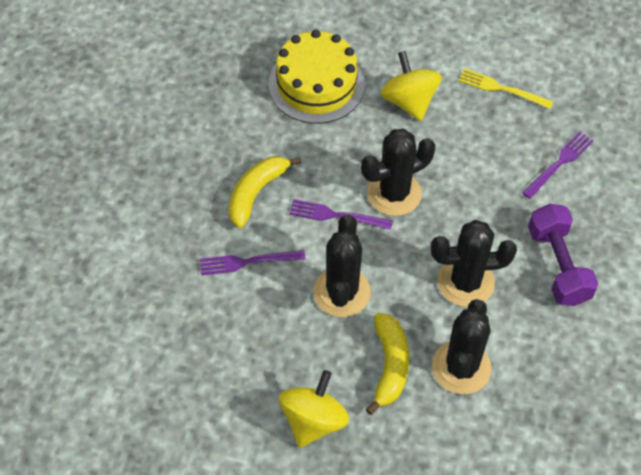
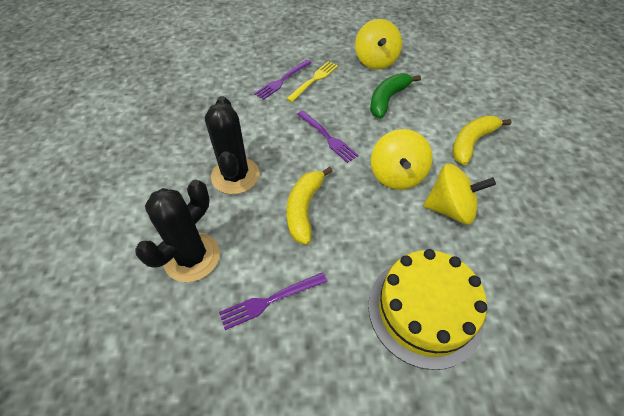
black cactus: [313,215,371,317] [361,129,435,216] [431,220,517,307] [432,299,492,394] = 4 -> [135,180,220,282] [205,96,260,194] = 2
green banana: none = 0 -> [370,73,421,118] = 1
purple dumbbell: [528,204,598,306] = 1 -> none = 0
yellow spinning top: [279,370,349,448] [380,51,442,121] = 2 -> [355,19,402,69] [371,129,432,190] [423,163,496,225] = 3

